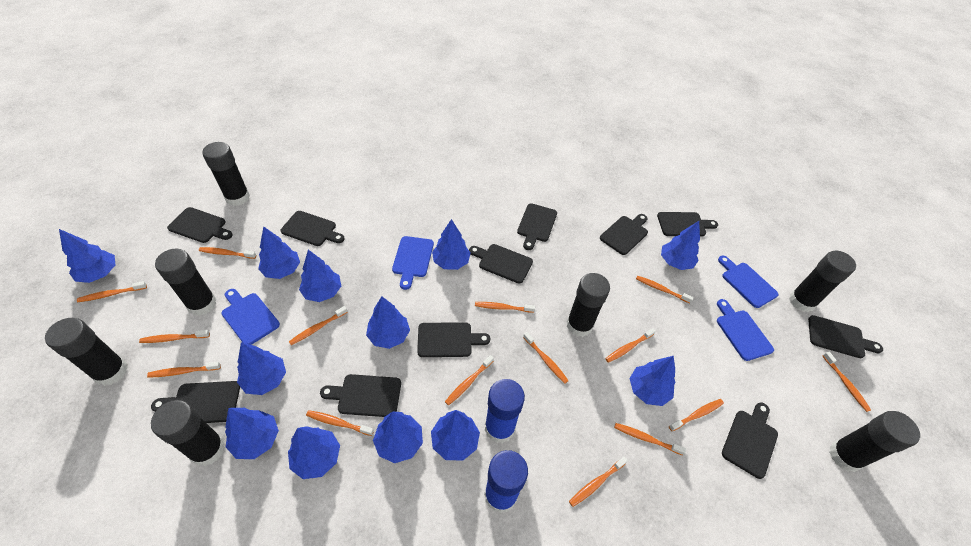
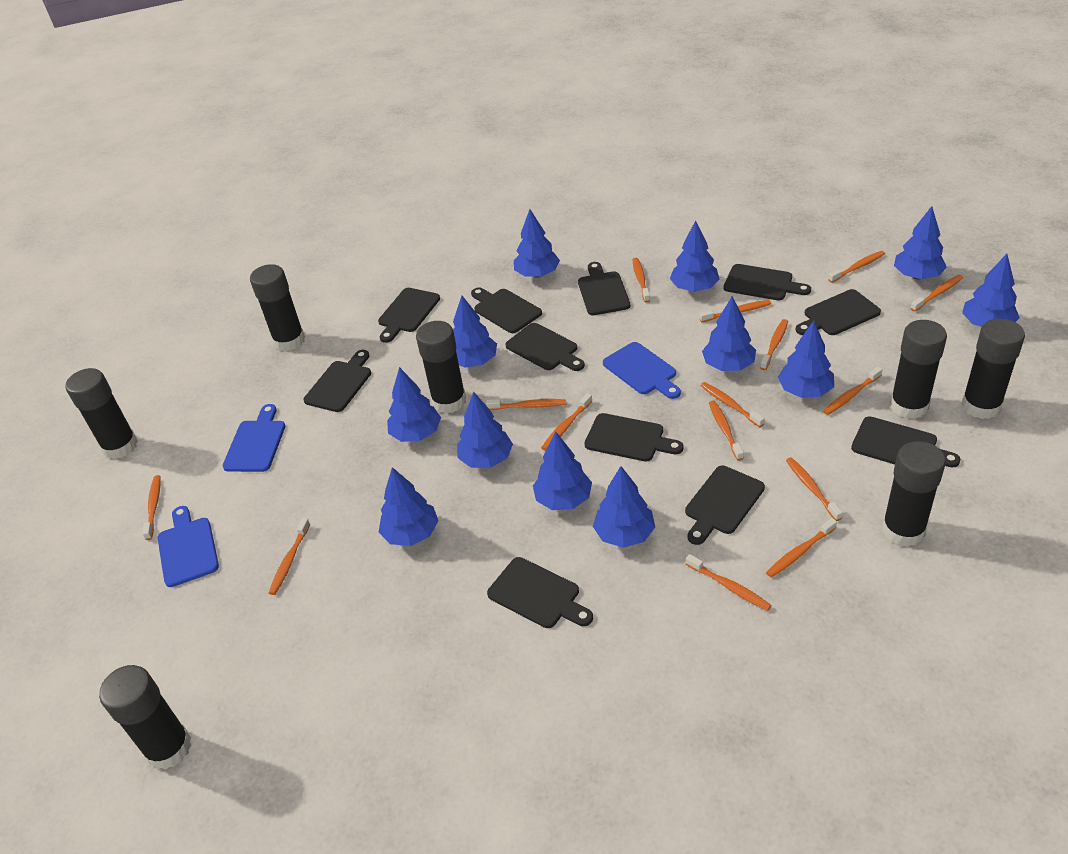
blue cutting board: [221,289,280,345] [392,236,434,290] [717,299,774,361] [718,256,779,308] = 4 -> [158,506,219,587] [223,404,285,472] [603,342,681,399] = 3
blue glue stick: [484,450,528,513] [485,379,525,443] = 2 -> none = 0

